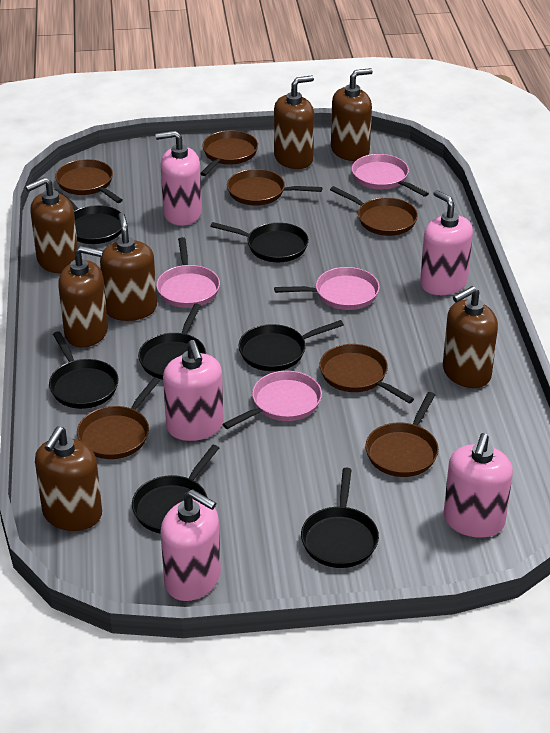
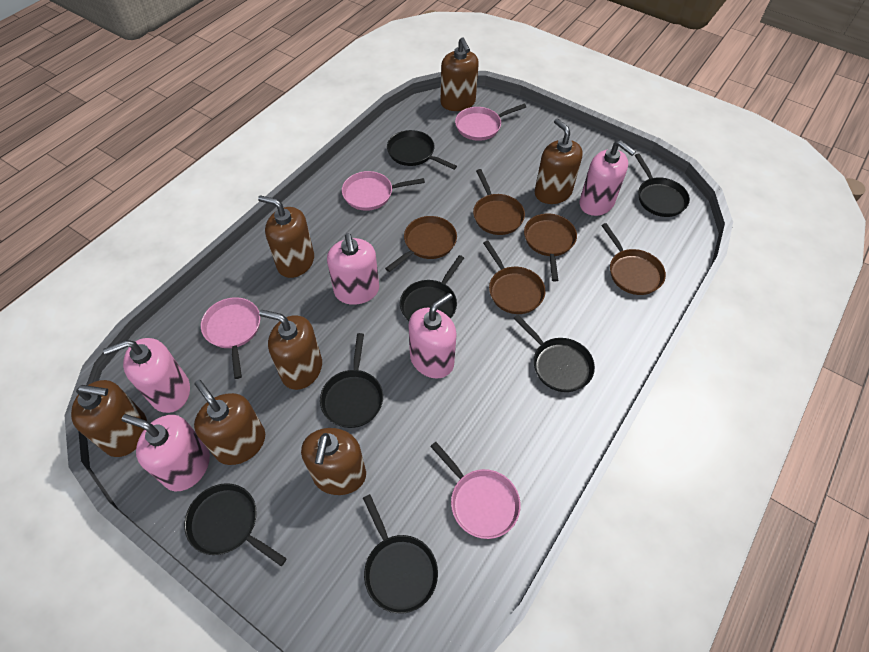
brown pan: [55,159,123,203] [77,377,160,459] [200,130,258,176] [227,169,322,205] [319,344,414,403] [330,186,418,236] [365,392,439,477] = 7 -> [385,216,457,272] [473,169,525,235] [483,240,546,314] [524,213,577,282] [601,223,666,295] = 5

